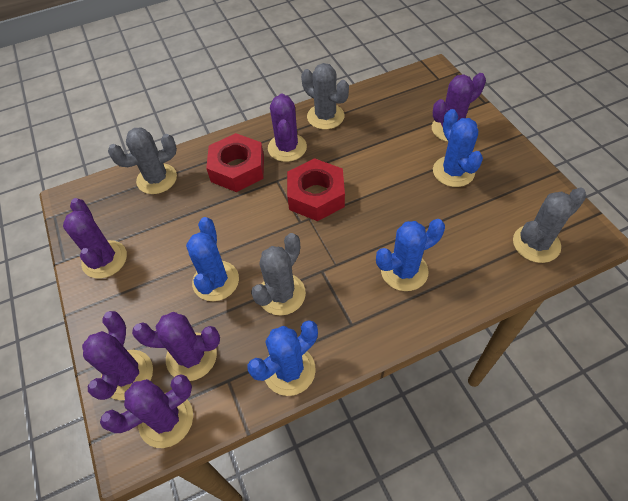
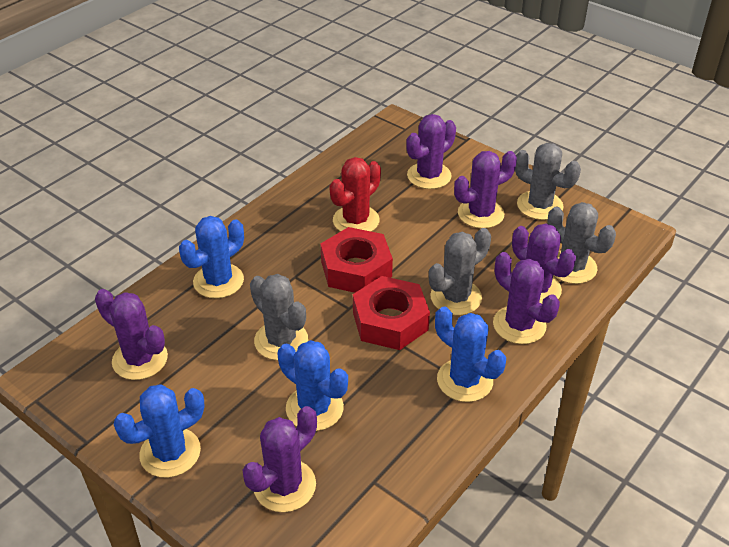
red cactus: none = 0 -> [329,157,381,232] = 1

